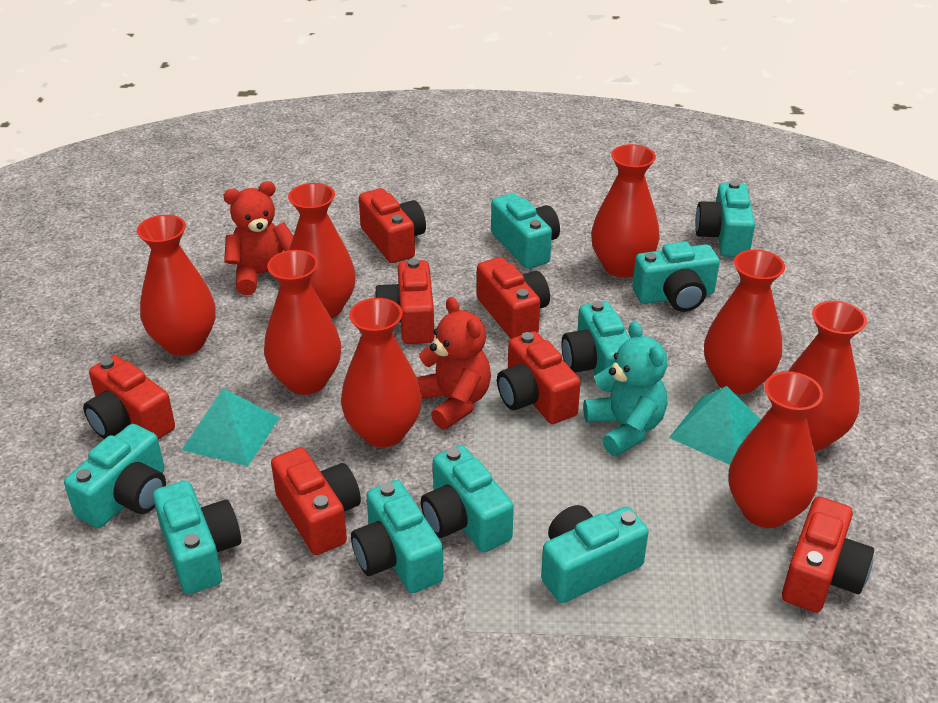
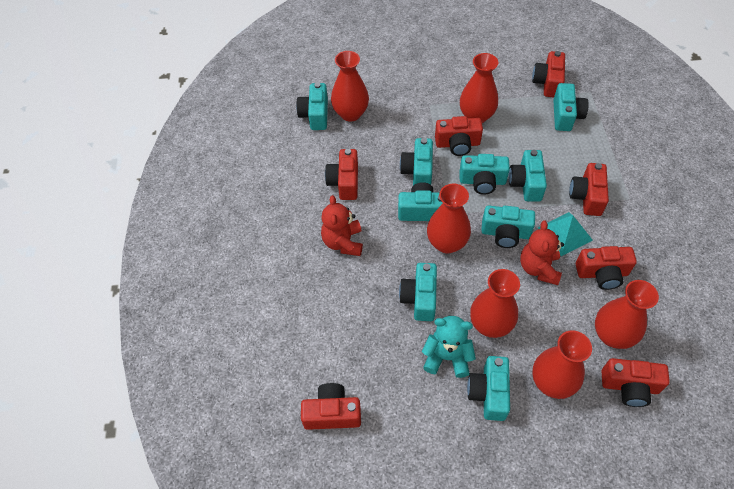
red vase: [137,215,216,356] [264,250,341,395] [288,183,355,319] [341,298,422,447] [591,144,660,277] [704,250,785,394] [729,371,823,528] [788,301,867,451] = 8 -> [331,51,369,122] [427,184,471,253] [460,53,498,123] [470,269,520,338] [533,330,592,399] [595,280,659,349] = 6
turquoise pyramid: [182,388,280,466] [669,386,761,465] = 2 -> [537,212,593,256] = 1

